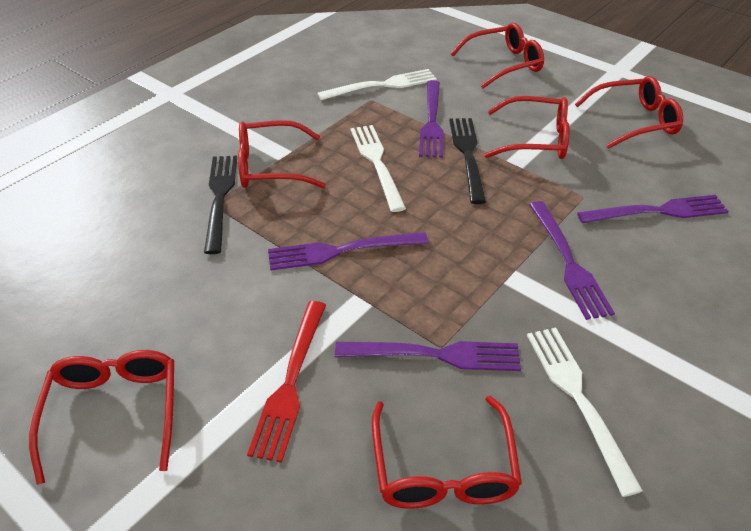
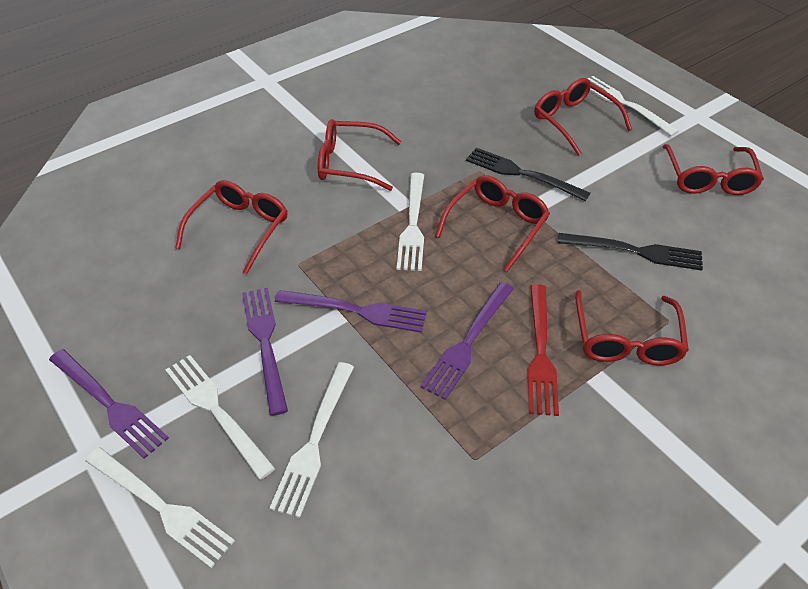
purple fork: [268,232,428,271] [335,341,521,371] [419,80,443,158] [529,201,615,320] [577,195,729,224] = 5 -> [49,349,169,459] [242,288,288,416] [275,290,427,333] [420,282,514,400] = 4
white fork: [317,69,437,100] [351,125,406,212] [527,327,643,497] = 3 -> [85,447,235,568] [165,355,276,480] [269,362,354,518] [397,173,424,271] [587,76,679,136] = 5

